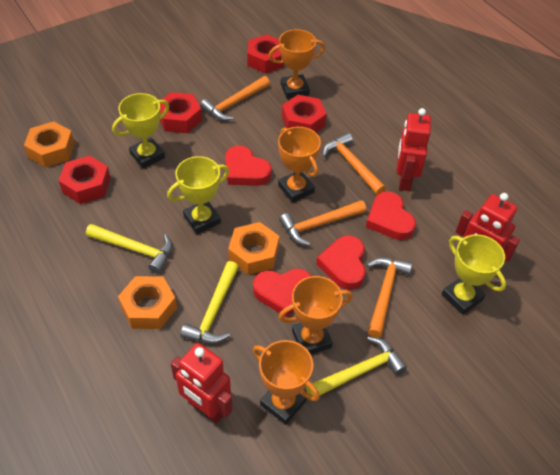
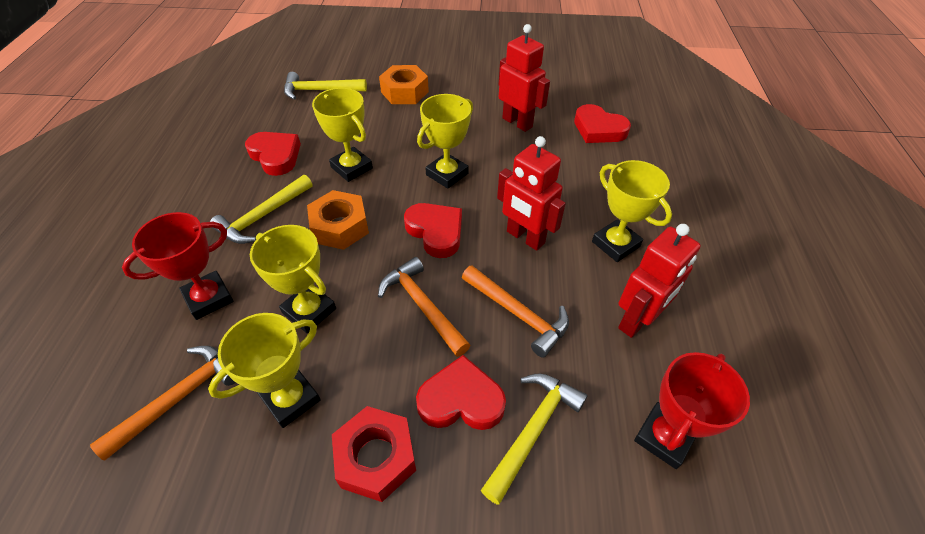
orange hammer: [200,76,270,121] [279,200,366,246] [323,133,386,195] [367,257,413,338] = 4 -> [90,346,236,461] [378,257,470,357] [462,266,569,358] = 3
orange nut: [24,121,75,167] [118,276,177,329] [228,222,279,275] = 3 -> [307,190,369,250] [379,65,429,104] = 2
orange trophy: [253,340,320,425] [269,29,325,99] [278,127,321,203] [278,276,353,354] = 4 -> none = 0
red nut: [59,156,111,204] [160,92,202,133] [247,35,284,73] [282,95,327,132] = 4 -> [332,406,416,502] = 1
red trophy: none = 0 -> [122,212,234,320] [634,352,750,469] = 2
yellow trophy: [112,93,169,168] [167,156,230,234] [442,234,506,315] = 3 -> [208,313,321,428] [250,225,336,333] [312,88,373,182] [417,94,473,189] [592,160,672,262] = 5

